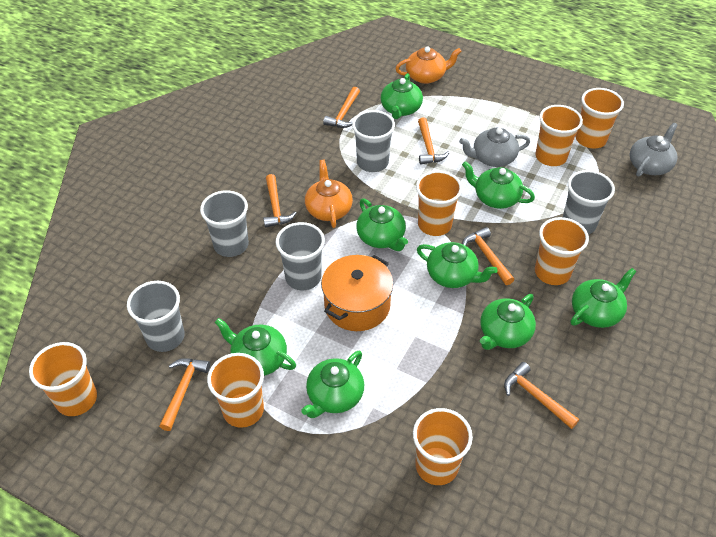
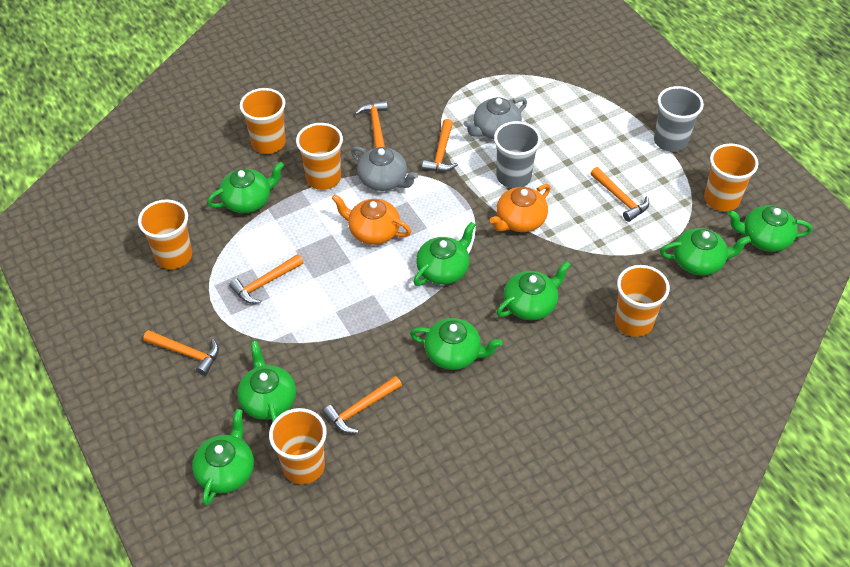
grey cup: [127,281,185,352] [200,190,249,257] [276,222,325,290] [352,110,395,172] [563,170,615,235] = 5 -> [494,121,541,188] [654,86,704,152] = 2
orange cup: [29,342,97,416] [207,353,264,428] [413,408,473,485] [416,171,462,236] [535,105,583,166] [535,217,589,285] [576,88,624,149] = 7 -> [138,200,192,269] [240,88,286,154] [269,408,327,484] [296,123,343,190] [615,265,670,337] [704,143,758,211] = 6
orange pot: [321,255,393,331] = 1 -> none = 0

